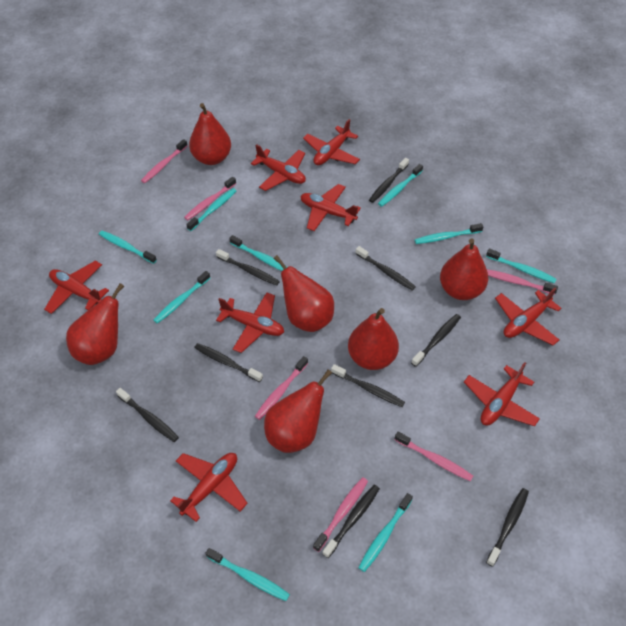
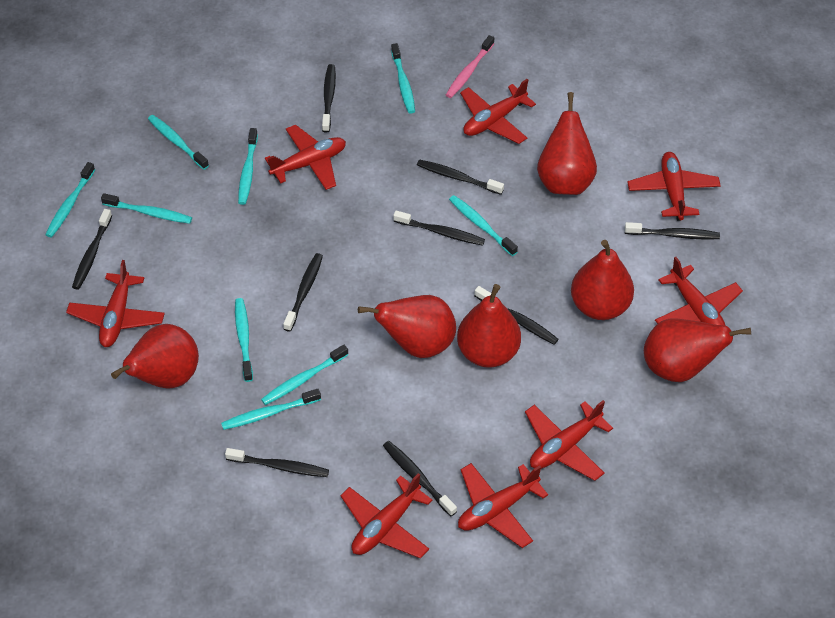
pink toothbrush: [141,139,187,183] [184,177,236,220] [255,356,308,420] [313,477,368,552] [395,432,473,482] [487,269,558,295] = 6 -> [446,35,495,98] = 1

